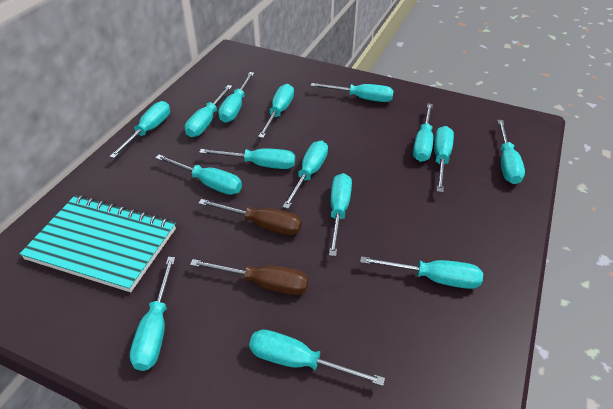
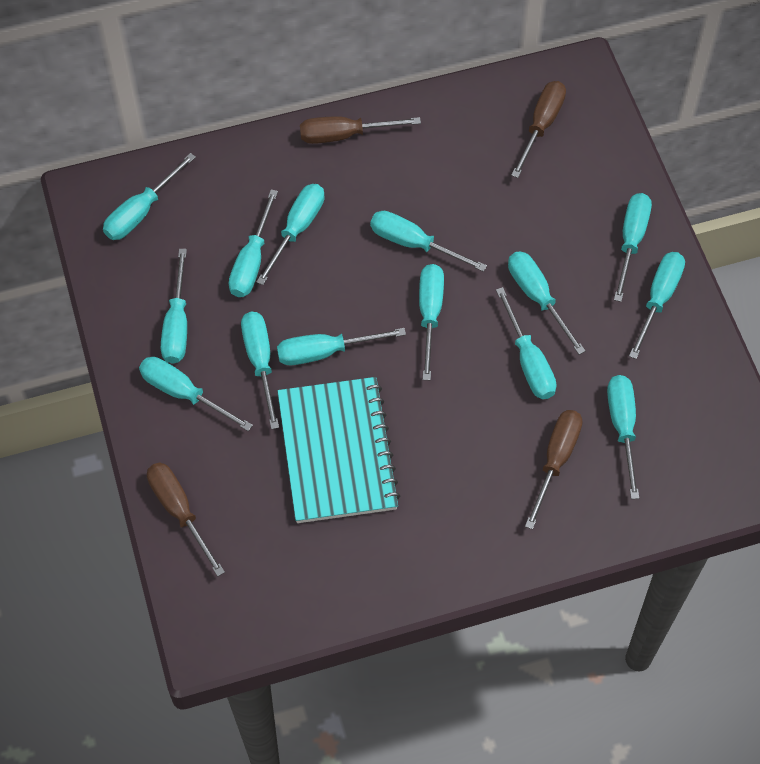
brown screwdriver: [190,259,308,295] [198,199,302,235] = 2 -> [147,462,225,577] [300,116,421,144] [511,81,566,178] [525,410,582,529] = 4
turquoise screwdriver: [109,101,170,158] [130,257,175,371] [156,155,242,195] [185,85,233,137] [199,148,295,169] [218,72,254,123] [249,329,385,386] [258,84,294,138] [283,141,328,209] [311,83,394,102] [329,173,352,256] [360,256,483,289] [413,103,433,162] [434,126,454,192] [497,120,525,184] = 15 -> [103,153,196,240] [139,357,253,431] [161,249,187,364] [229,189,278,297] [241,312,279,429] [256,184,324,285] [277,328,406,365] [370,211,487,272] [419,264,444,380] [496,287,557,399] [508,251,585,355] [607,375,639,499] [614,193,652,302] [629,252,685,359] = 14

